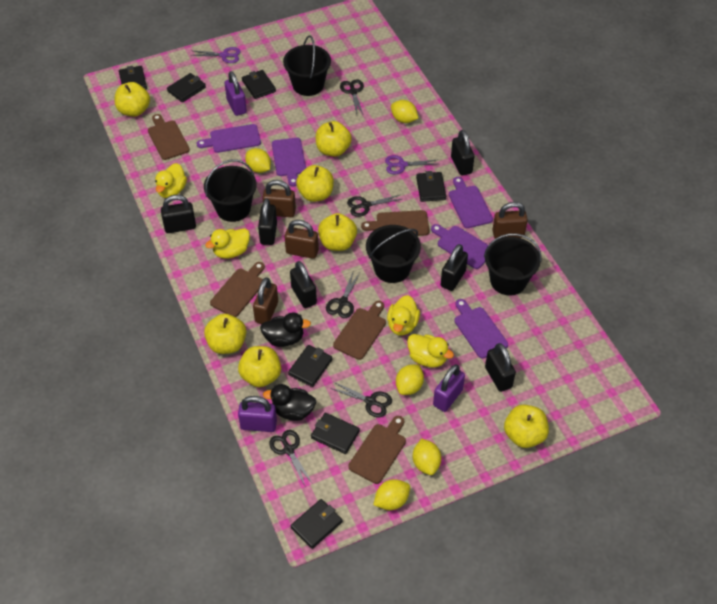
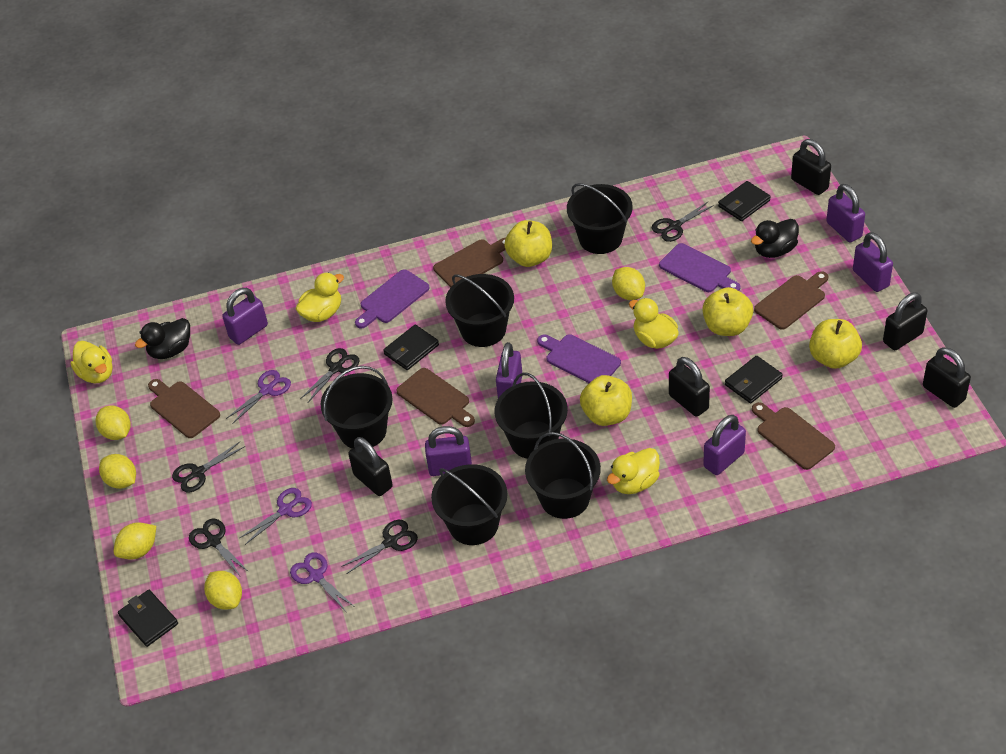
black bucket: [204,159,257,222] [283,35,331,96] [366,225,421,283] [484,233,542,295] = 4 -> [321,366,393,448] [431,464,507,545] [445,274,514,347] [495,372,568,459] [525,432,601,519] [567,183,633,254] = 6
black padlock: [161,195,196,233] [258,198,277,245] [290,261,317,308] [441,244,468,291] [451,130,474,175] [485,343,516,392] = 6 -> [348,437,393,496] [669,357,710,417] [791,139,831,195] [883,293,927,350] [923,347,971,408] = 5
black wallet: [119,66,147,90] [167,73,206,102] [242,70,276,99] [288,345,332,387] [291,499,343,549] [311,413,360,454] [416,171,446,202] = 7 -> [118,590,178,647] [383,324,439,370] [718,181,771,221] [725,356,783,403] = 4
brown padlock: [253,277,278,324] [262,180,296,217] [285,220,319,259] [492,202,528,239] = 4 -> none = 0
purple cutting board: [197,124,261,153] [272,138,306,187] [431,224,488,269] [449,177,493,228] [454,299,508,359] = 5 -> [355,269,430,329] [537,334,621,383] [659,243,740,292] = 3
purple padlock: [225,71,247,116] [238,396,277,432] [433,364,465,412] = 3 -> [222,288,268,345] [425,426,472,476] [496,342,522,398] [703,415,746,475] [826,184,865,242] [853,232,893,292] = 6
purple scissors: [191,47,241,63] [385,155,436,174] = 2 -> [226,370,291,424] [240,488,312,545] [290,553,355,613] = 3
yellow apple: [115,82,150,117] [204,314,246,354] [238,346,281,387] [296,165,334,202] [316,121,352,157] [318,213,357,251] [504,405,549,448] = 7 -> [504,220,552,267] [580,375,632,426] [702,287,753,336] [809,319,862,369] = 4

